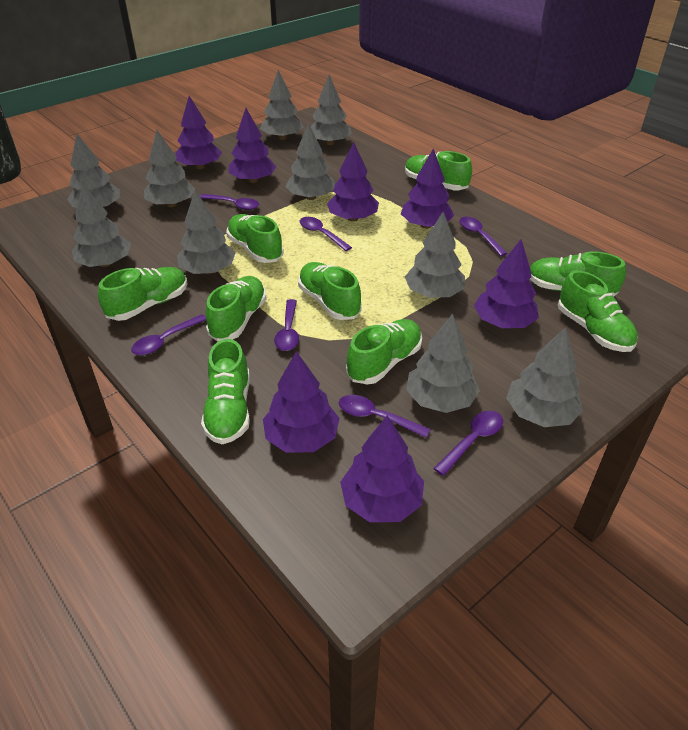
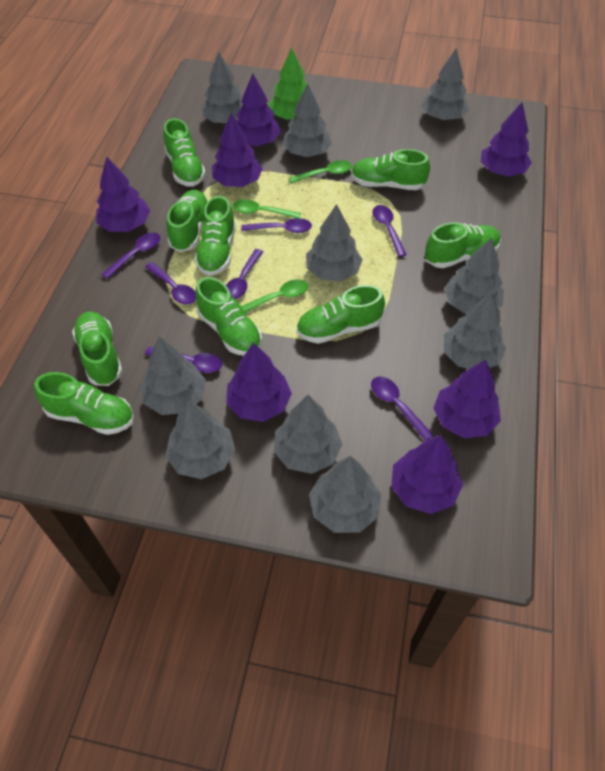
green spoon: none = 0 -> [233,199,301,218] [241,279,308,313] [288,160,352,184] = 3
green tree: none = 0 -> [268,47,307,120] = 1

